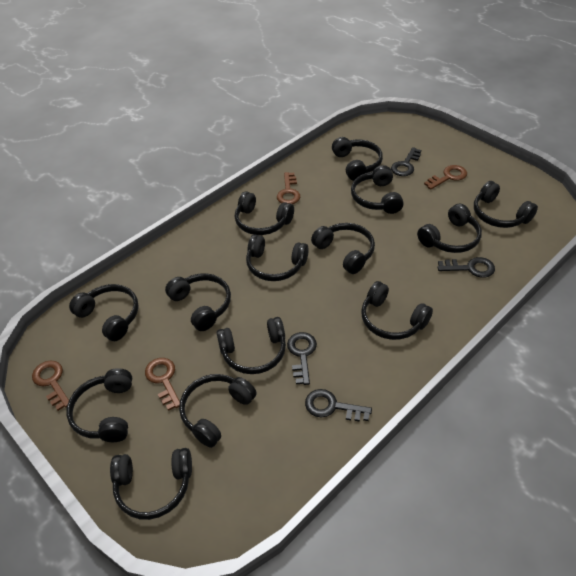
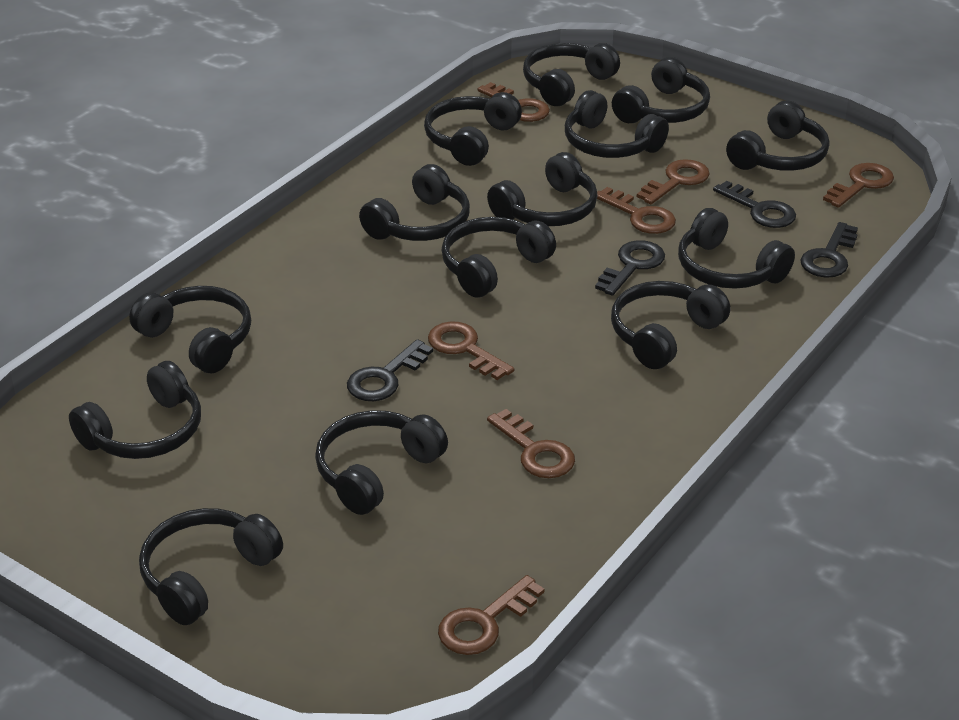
brown key: [32,361,69,411] [145,358,180,411] [277,172,300,204] [424,165,467,190] = 4 -> [428,321,514,380] [438,575,544,655] [478,82,550,122] [487,409,575,478] [597,187,676,234] [637,159,710,204] [823,163,894,208] = 7

